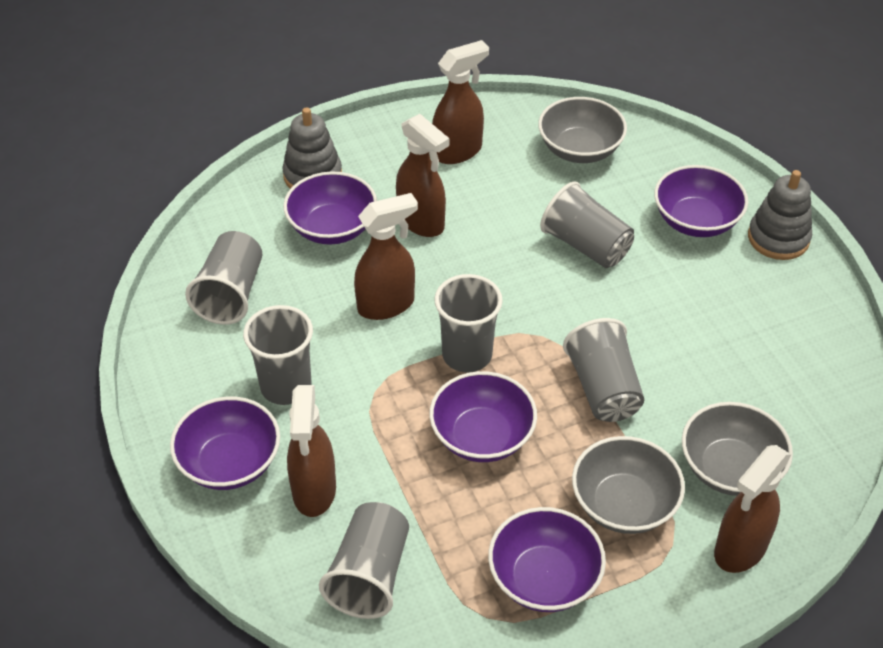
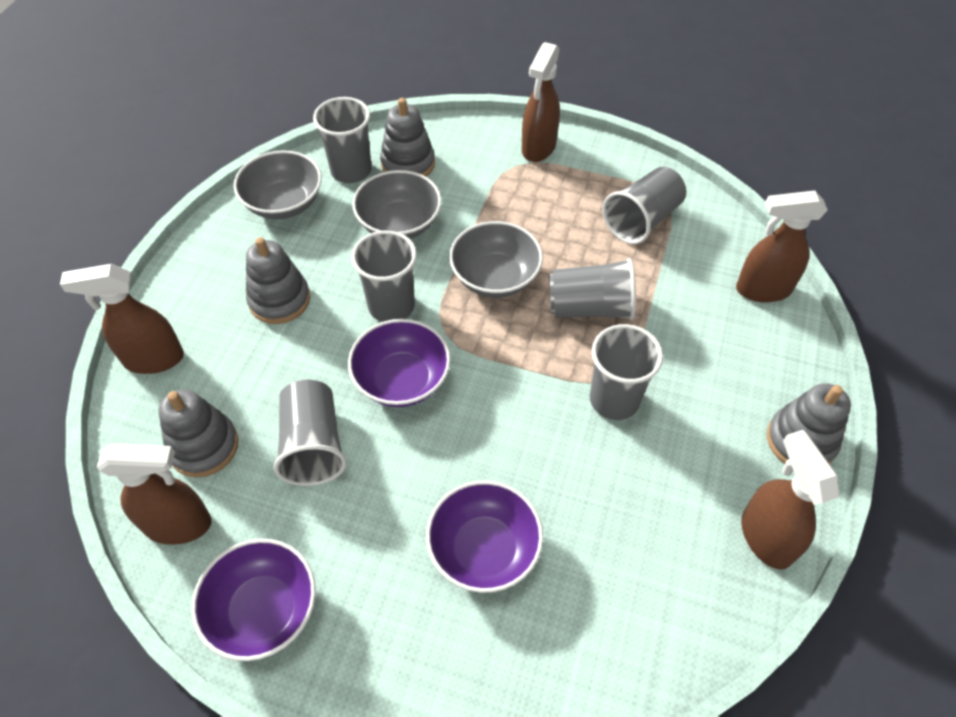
grey stacking toy: [282,107,342,189] [748,170,812,260] = 2 -> [158,389,238,477] [246,237,310,324] [380,98,435,177] [767,383,851,464] = 4
purple bowl: [170,397,280,490] [283,172,377,245] [429,371,537,462] [488,507,606,612] [654,165,748,237] = 5 -> [191,539,316,661] [348,319,451,407] [426,481,543,593] = 3

